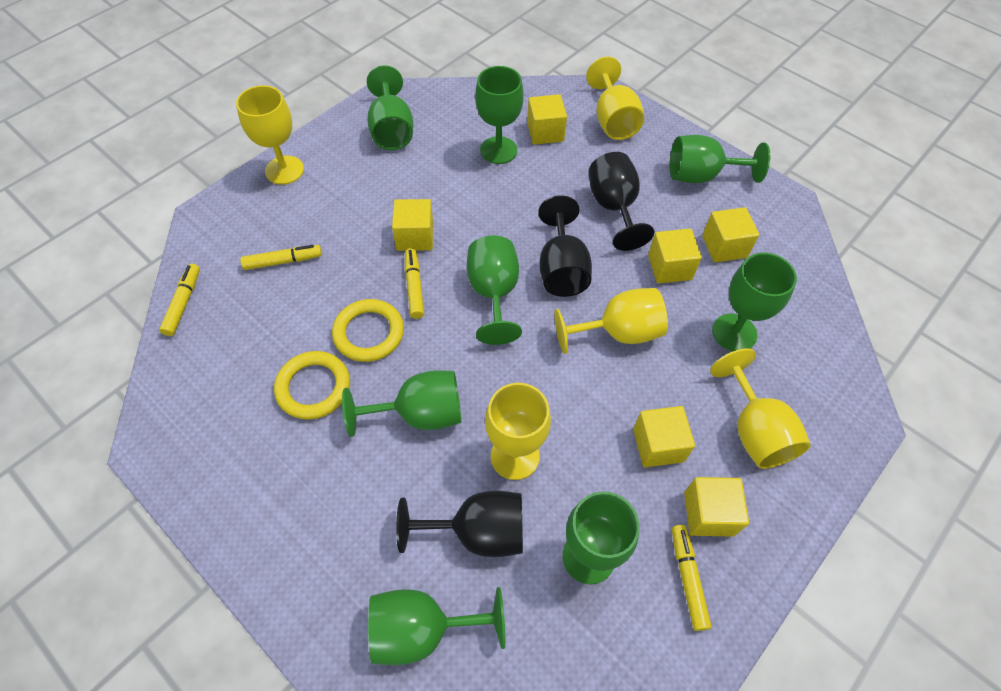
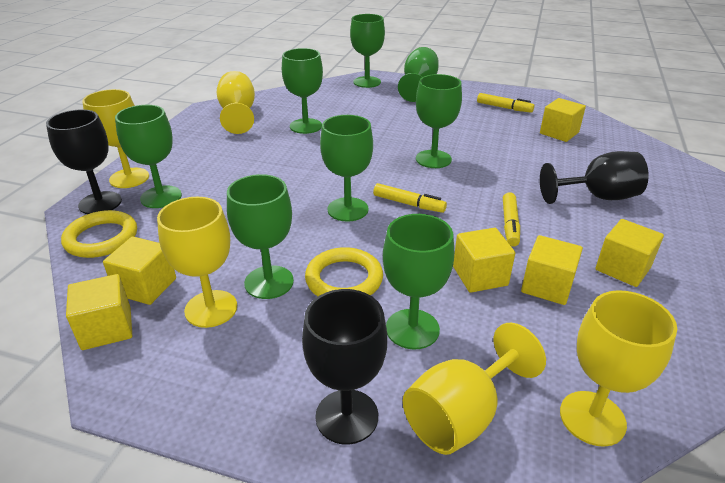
yellow marker: [159,264,200,336] [240,245,322,270] [405,248,424,319] [672,525,712,631] = 4 -> [373,183,447,213] [477,93,534,113] [503,192,520,247] = 3

